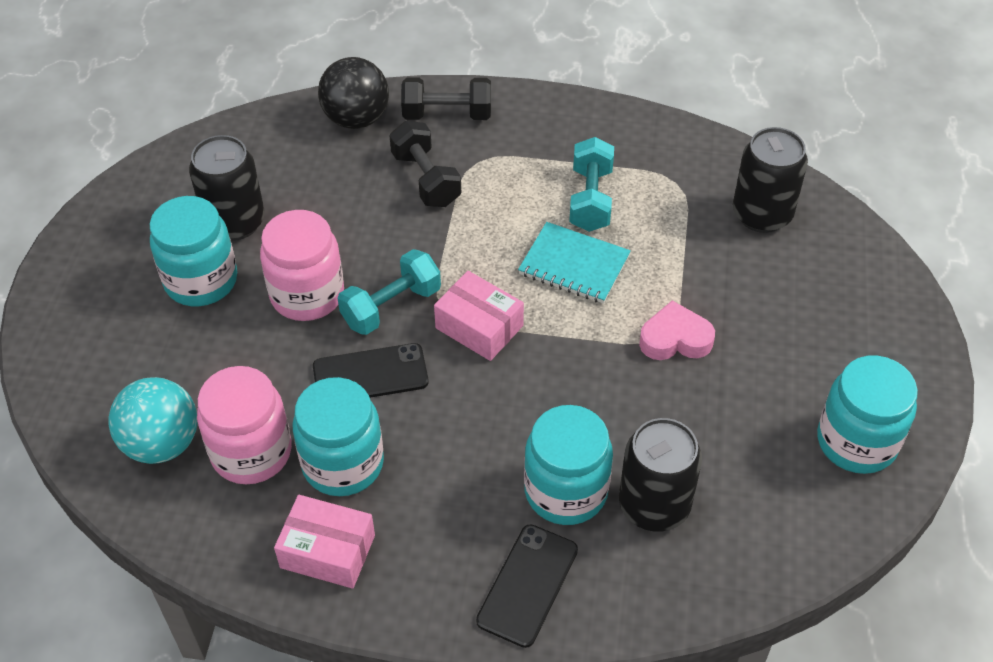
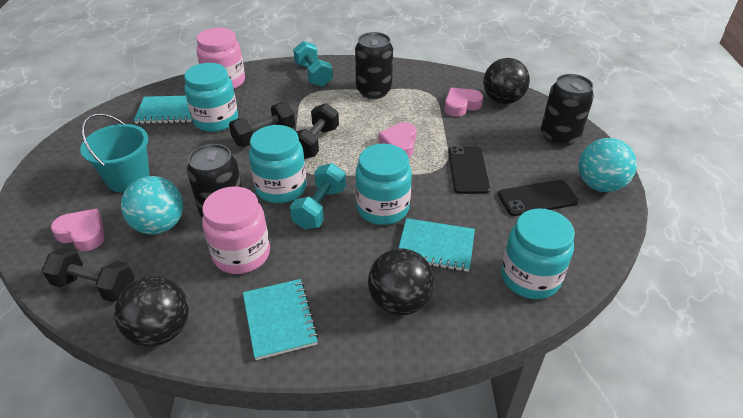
black ball: [318,57,389,129] = 1 -> [114,276,189,347] [368,248,434,315] [483,58,530,104] = 3
black dumbbell: [389,121,461,207] [401,77,491,120] = 2 -> [42,247,135,302] [229,102,295,147] [296,103,339,159] = 3
pink box: [274,495,375,589] [434,271,524,361] = 2 -> none = 0
pink heart: [639,301,715,360] = 1 -> [51,209,105,251] [378,122,417,157] [444,88,483,117] = 3
turquoise ball: [108,377,198,464] = 1 -> [121,176,183,235] [578,138,637,192] = 2
turquoise bucket: none = 0 -> [80,113,150,193] = 1
turquoise notebook: [518,222,631,304] = 1 -> [134,96,192,124] [243,279,319,360] [399,218,475,272] = 3

